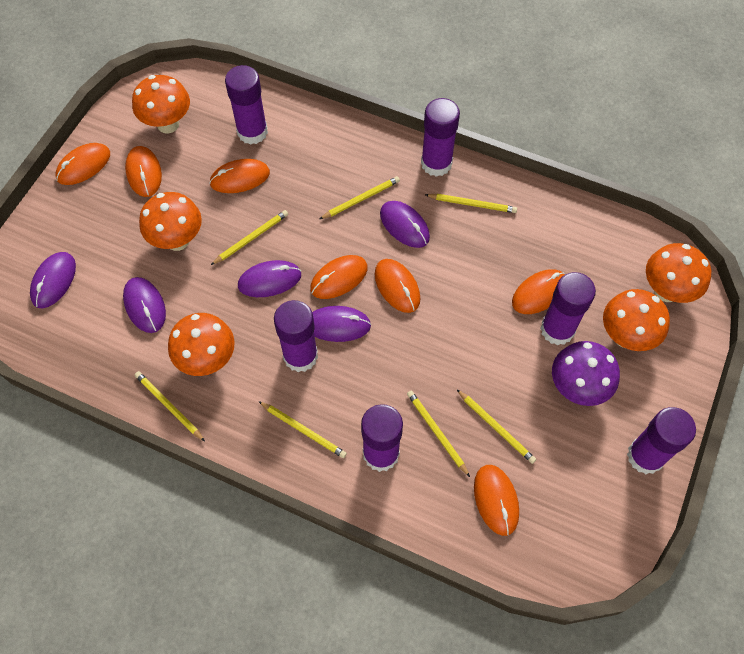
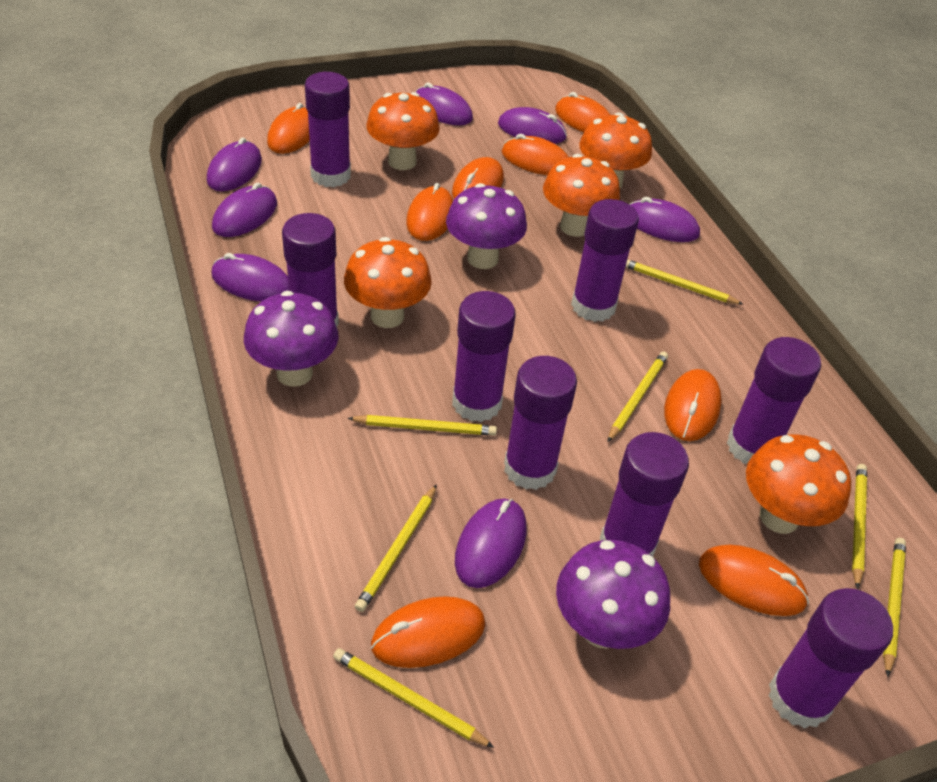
orange mouse: [55,143,110,185] [125,146,162,197] [209,159,270,193] [310,255,368,299] [375,259,420,313] [474,465,519,536] [512,269,565,314] = 7 -> [267,103,310,154] [371,596,485,668] [406,183,453,241] [452,157,504,199] [502,134,568,175] [555,92,610,132] [664,369,722,441] [699,545,809,616] = 8
purple glue stick: [225,65,268,145] [274,300,318,372] [361,404,403,472] [421,98,460,177] [540,272,596,345] [627,407,696,474] = 6 -> [282,213,339,327] [305,72,351,187] [452,291,516,422] [504,356,577,490] [571,199,639,322] [600,432,689,556] [727,337,821,464] [768,588,893,729] = 8
purple mouse: [30,252,76,308] [123,277,166,333] [238,260,301,297] [312,306,371,342] [380,201,430,248] = 5 -> [207,137,262,191] [212,183,277,237] [212,253,289,302] [415,83,473,125] [455,498,527,588] [498,107,567,144] [629,197,700,242] = 7
purple mushroom: [552,341,620,406] = 1 -> [244,291,339,387] [446,183,527,269] [556,540,670,649] = 3

